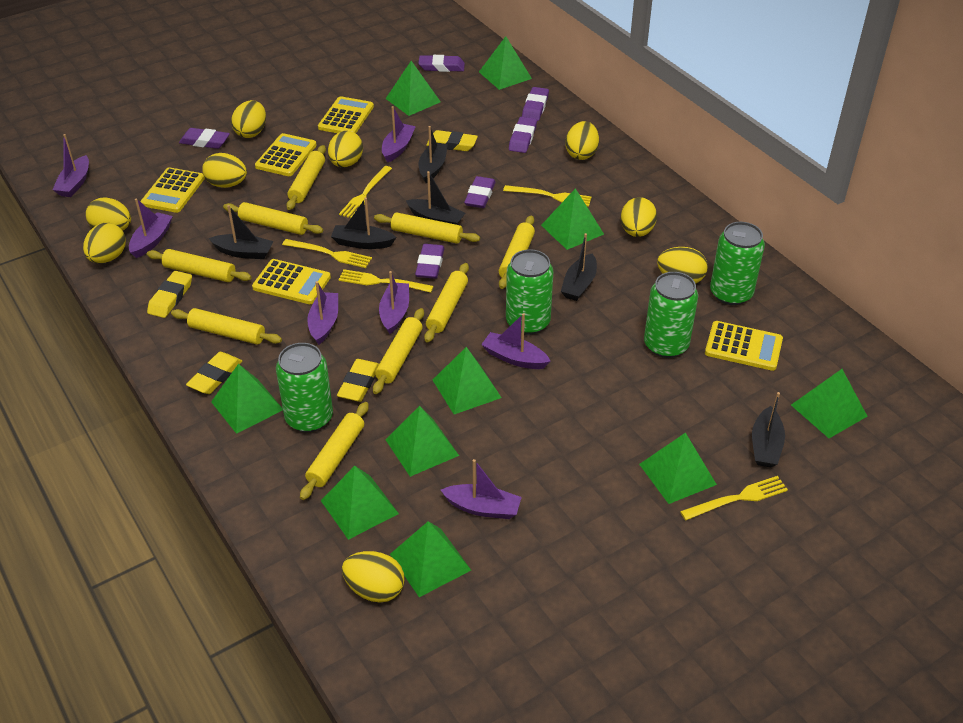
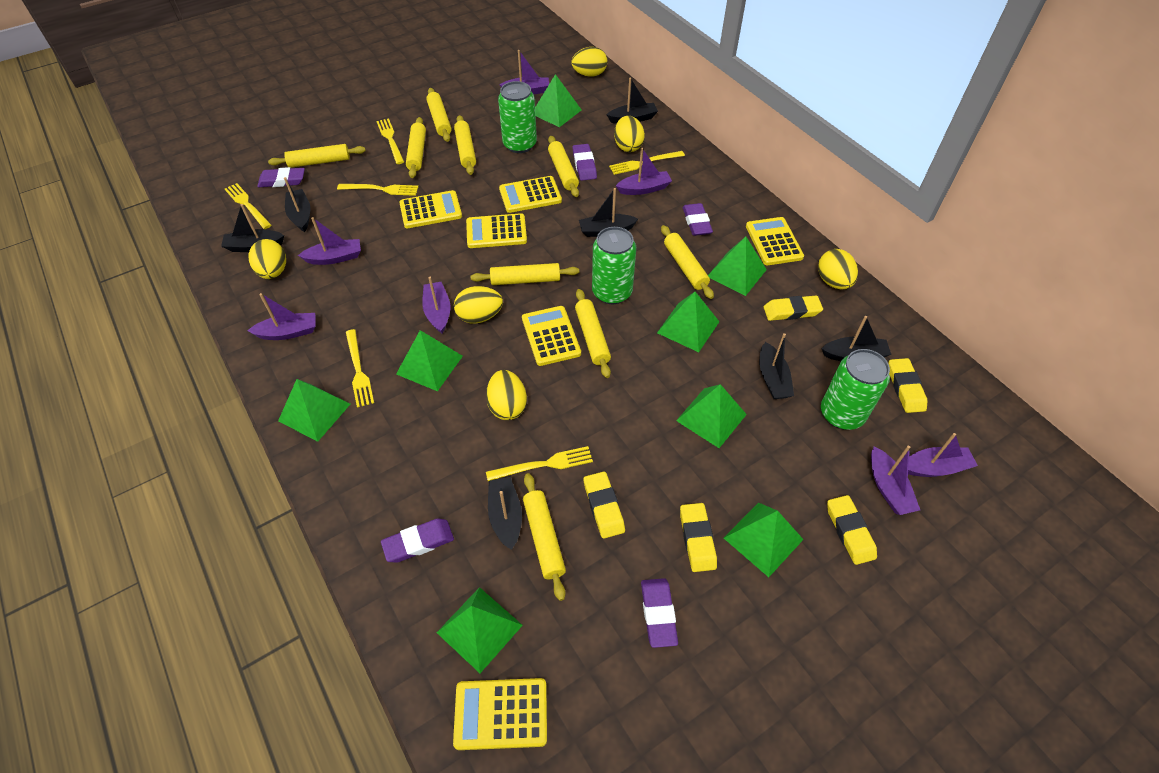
black boat: [209,205,274,259] [331,197,396,249] [406,171,465,225] [419,126,448,183] [561,233,597,301] [752,392,785,467] = 6 -> [221,204,284,252] [284,177,311,232] [488,477,522,550] [579,188,638,237] [607,78,658,124] [759,333,794,399] [821,316,891,361] = 7
green can: [276,343,333,432] [506,249,553,335] [644,272,698,358] [710,222,765,305] = 4 -> [498,81,537,153] [592,227,636,304] [821,349,890,430] = 3
green pyramid: [211,364,283,434] [321,466,399,540] [385,61,441,116] [385,406,459,477] [390,521,471,597] [433,347,502,414] [479,36,532,90] [541,188,604,250] [639,433,717,504] [791,369,867,438] = 10 -> [278,379,350,442] [396,330,463,391] [437,587,523,673] [535,74,582,127] [657,292,719,352] [676,384,747,448] [708,237,767,296] [724,502,804,577] = 8
purple eraser: [179,128,230,149] [415,244,445,279] [418,55,465,72] [464,176,496,208] [509,117,537,153] [522,87,549,121] = 6 -> [257,167,305,187] [381,518,454,563] [572,144,597,181] [641,578,678,648] [683,203,713,236] = 5
yellow calculator: [140,167,205,213] [252,259,331,304] [255,133,317,176] [318,96,374,133] [705,321,783,371] = 5 -> [399,190,462,228] [453,678,547,750] [466,213,527,248] [499,176,562,213] [522,306,581,366] [746,217,804,265] = 6
yellow egg: [83,223,126,263] [86,197,131,231] [202,153,247,188] [231,100,266,138] [328,131,363,167] [342,551,405,602] [565,121,599,160] [621,197,657,237] [657,247,708,284] = 9 -> [249,239,286,279] [454,286,503,324] [486,370,527,420] [571,47,607,77] [614,116,645,152] [818,249,858,290] = 6
yellow eraser: [147,271,192,318] [186,352,242,394] [337,359,379,402] [426,130,478,151] = 4 -> [584,471,625,539] [680,503,717,572] [764,296,823,321] [827,495,877,565] [888,358,927,413] = 5
yellow fork: [282,239,372,268] [338,269,433,293] [339,166,392,218] [503,185,591,207] [680,476,788,520] = 5 -> [225,183,271,229] [337,184,418,196] [346,329,374,408] [377,118,404,164] [486,446,593,481] [609,151,685,175] = 6

